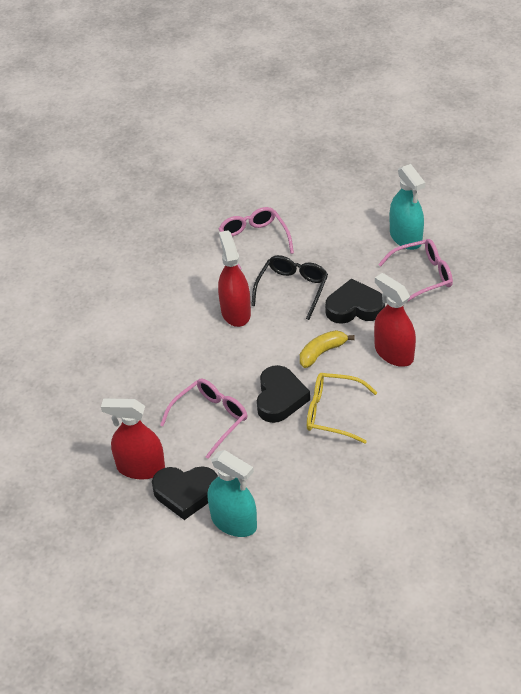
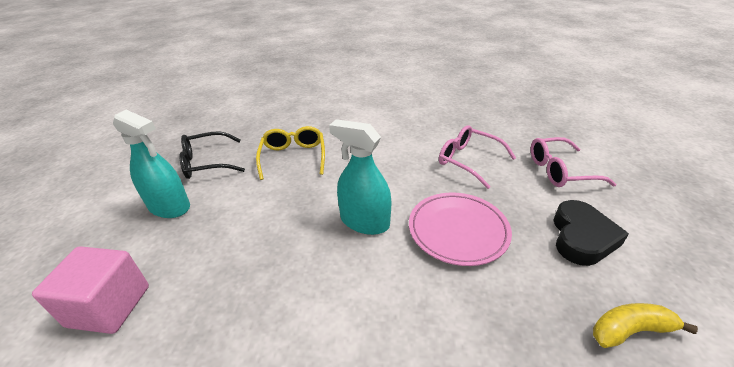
black heart: [152,466,218,520] [257,365,310,423] [325,278,385,324] = 3 -> [553,200,629,266] = 1
pink cube: none = 0 -> [32,246,149,334] = 1
pink glasses: [160,379,247,459] [219,207,294,270] [378,239,453,303] = 3 -> [439,125,516,189] [531,137,616,187] = 2
pink plate: none = 0 -> [409,193,512,266] = 1
red spray bottle: [101,398,165,480] [218,230,251,327] [374,273,416,367] = 3 -> none = 0

